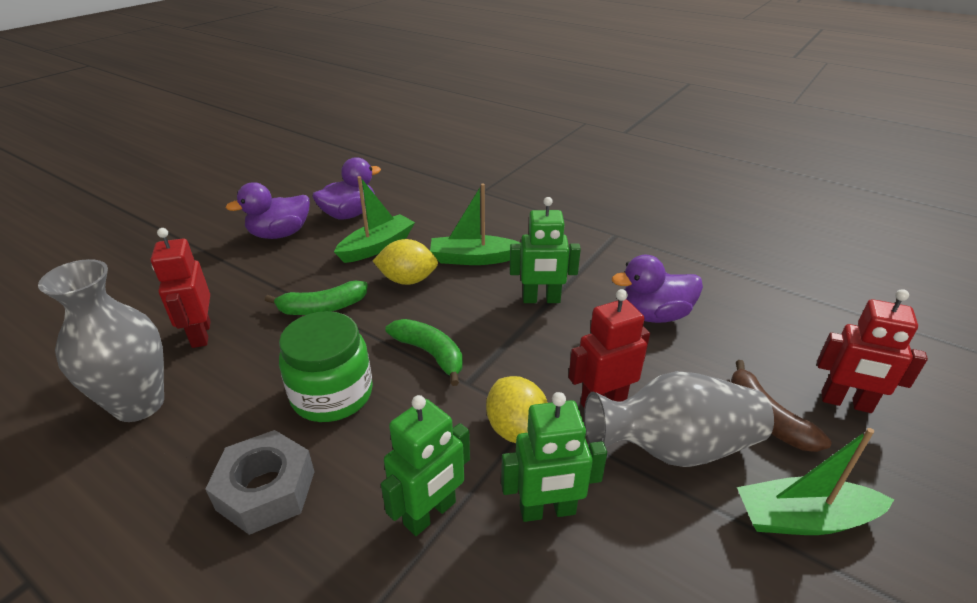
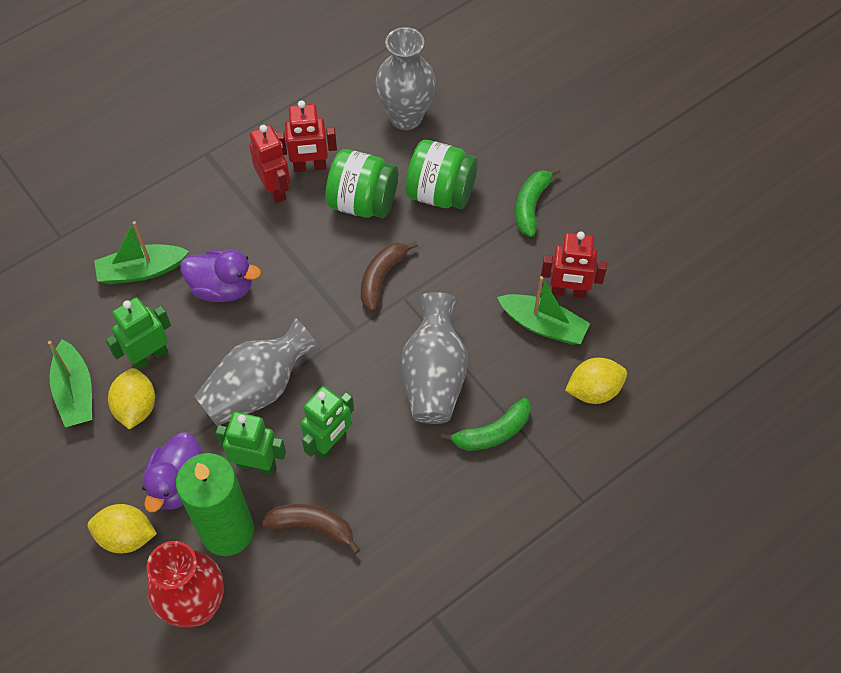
brown banana: [731,360,832,452] = 1 -> [262,504,360,554] [361,241,418,312] = 2
green candle: none = 0 -> [176,453,254,556] = 1
green jar: [279,311,373,422] = 1 -> [325,149,398,218] [405,140,478,209] = 2
grey nut: [205,430,315,535] = 1 -> none = 0
grey vase: [38,259,164,422] [584,371,774,467] = 2 -> [194,318,320,426] [375,27,436,130] [401,292,468,424] = 3
purple duck: [226,182,310,239] [312,157,381,220] [612,255,703,323] = 3 -> [142,432,202,512] [181,249,261,302] = 2
red vase: none = 0 -> [147,541,224,627] = 1
yellow lemon: [373,239,438,285] [486,376,548,443] = 2 -> [88,504,157,553] [108,368,155,430] [565,358,627,404] = 3

